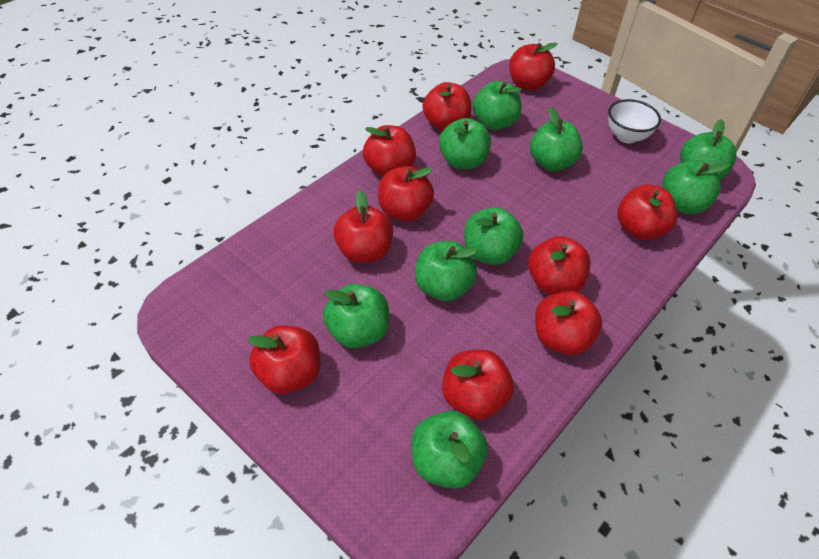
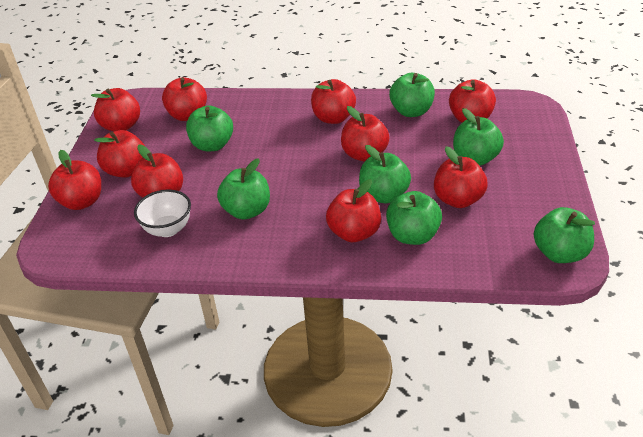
green apple: [323,284,389,348] [412,411,488,489] [415,241,477,301] [439,118,491,170] [464,207,523,265] [473,81,522,130] [530,107,583,171] [662,161,729,214] [680,119,736,180] = 9 -> [186,105,233,151] [217,158,270,220] [359,145,411,203] [386,191,442,245] [389,73,435,117] [453,108,504,166] [534,207,595,263] = 7

